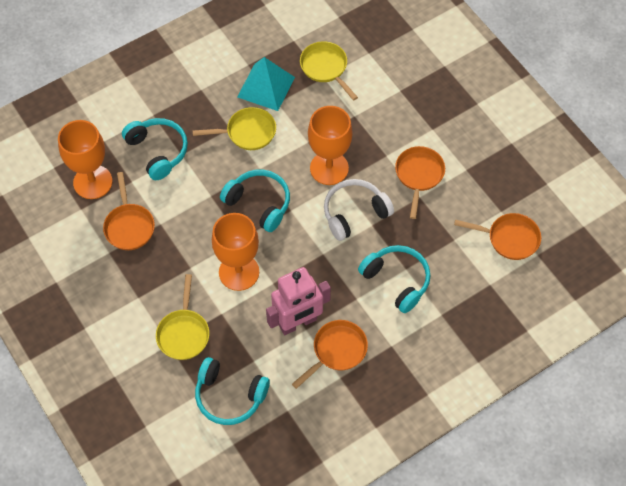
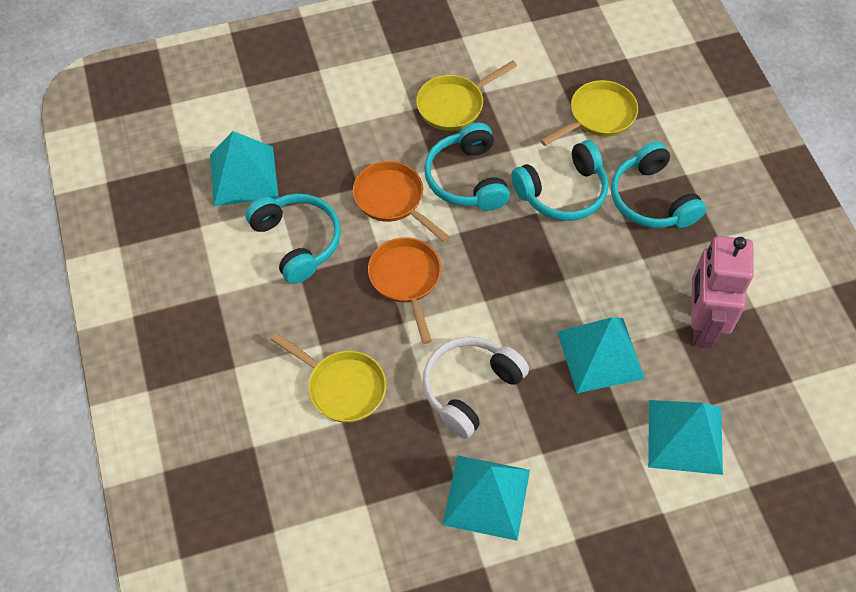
orange goblet: [58,120,112,199] [212,213,259,291] [308,106,353,185] = 3 -> none = 0
orange pan: [103,172,155,250] [292,320,368,389] [395,146,445,219] [454,213,541,260] = 4 -> [353,161,450,242] [368,237,441,344] = 2
turquoise pyramid: [237,57,295,111] = 1 -> [210,131,279,206] [443,455,530,541] [557,317,645,393] [648,400,723,475] = 4

